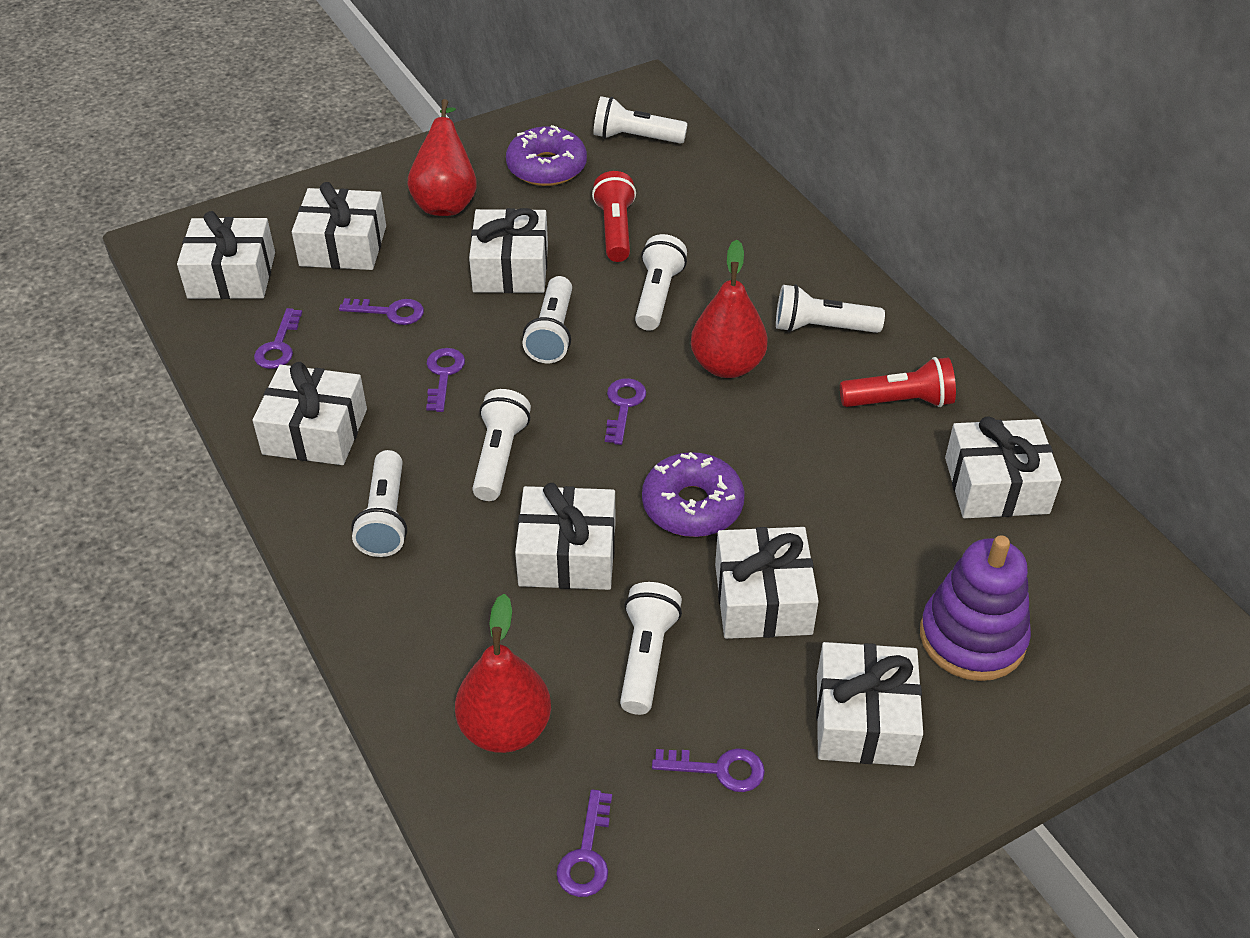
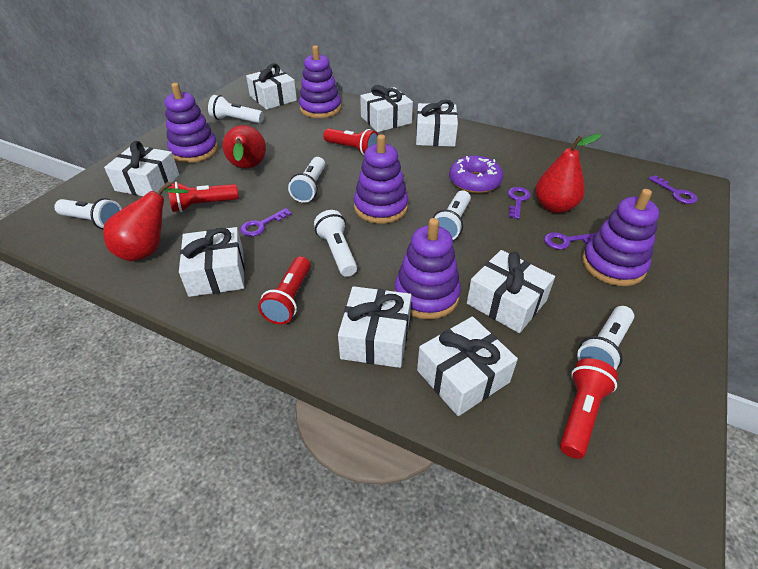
purple donut: [506,125,587,186] [642,452,745,537] = 2 -> [449,155,503,193] = 1
purple key: [254,308,302,369] [339,298,424,325] [426,348,465,412] [556,789,612,897] [605,378,646,445] [652,748,765,792] = 6 -> [240,208,291,237] [508,187,531,219] [544,232,595,250] [648,175,697,204] = 4
purple stacking toy: [920,535,1031,681] = 1 -> [165,83,218,163] [299,45,341,118] [354,134,408,224] [394,218,461,319] [582,189,659,286] = 5
red flashlight: [592,171,636,262] [840,357,956,407] = 2 -> [168,182,239,212] [258,256,311,325] [323,128,378,155] [560,358,618,459] = 4
white flashlight: [351,450,407,557] [473,389,531,501] [522,276,572,363] [593,96,688,144] [620,582,682,715] [635,234,687,331] [776,284,885,333] = 7 -> [54,198,122,229] [208,95,264,123] [288,157,325,203] [314,210,357,277] [433,190,471,240] [577,306,634,370] = 6

